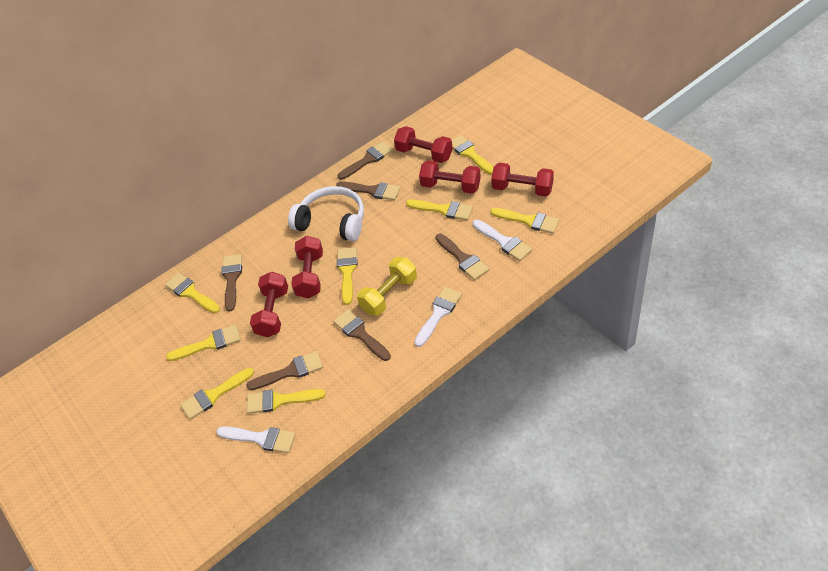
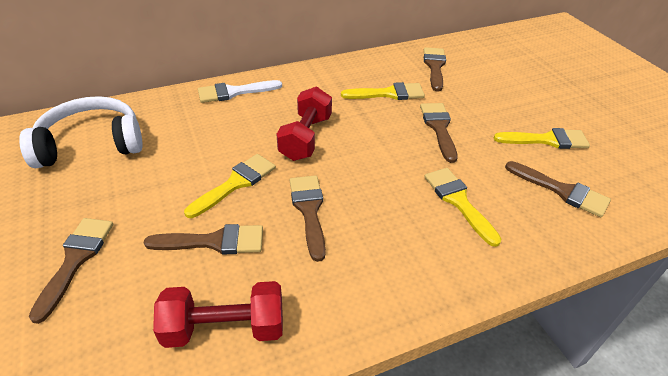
red dumbbell: [250,272,288,338] [291,236,323,299] [394,126,453,163] [419,160,481,194] [491,163,554,197] = 5 -> [153,281,283,348] [277,87,332,161] = 2
white brush: [216,426,296,453] [414,287,462,347] [473,220,533,261] = 3 -> [198,80,282,103] = 1
yellow brush: [165,273,220,314] [166,325,241,361] [180,368,254,420] [247,389,326,414] [337,247,357,305] [406,199,473,220] [452,135,494,174] [490,208,560,234] = 8 -> [184,154,276,218] [341,82,425,100] [424,168,502,247] [494,128,590,149] = 4
yellow dumbbell: [357,257,417,316] = 1 -> none = 0

